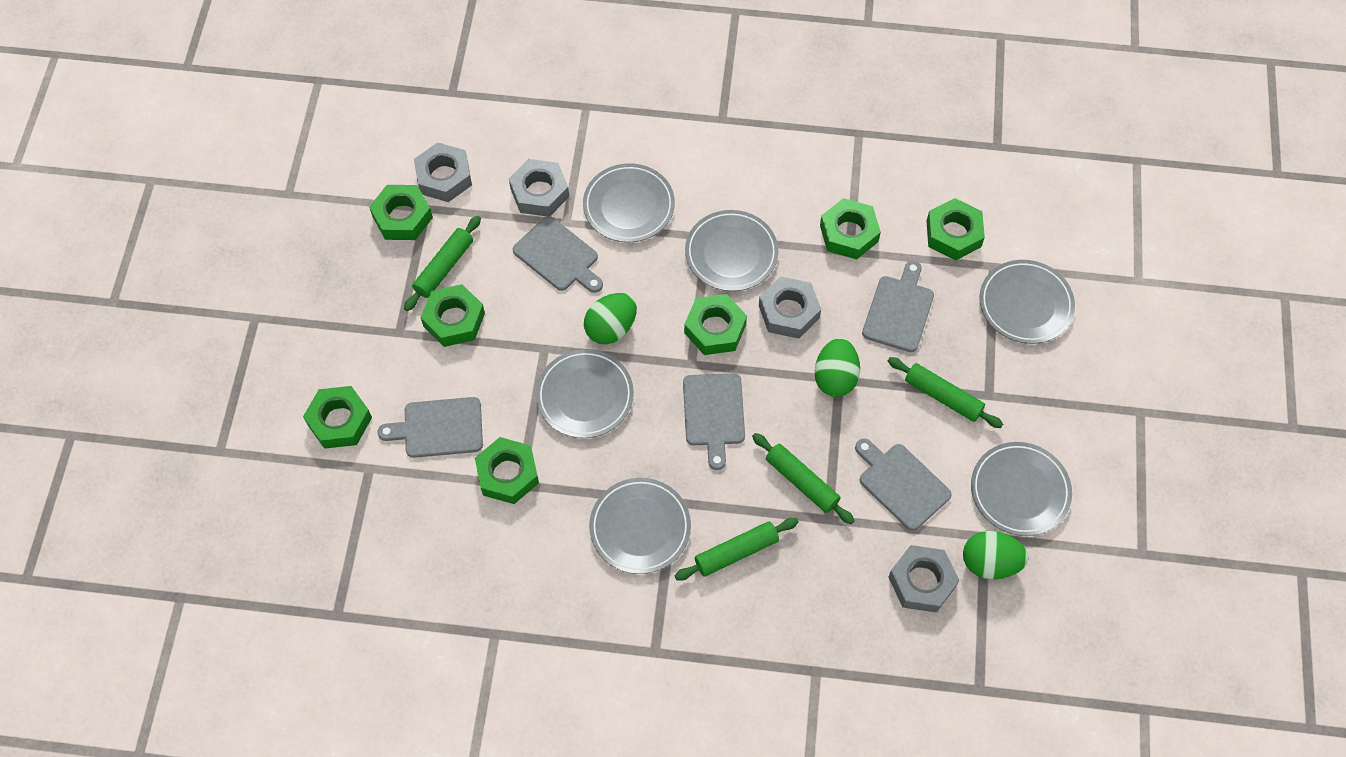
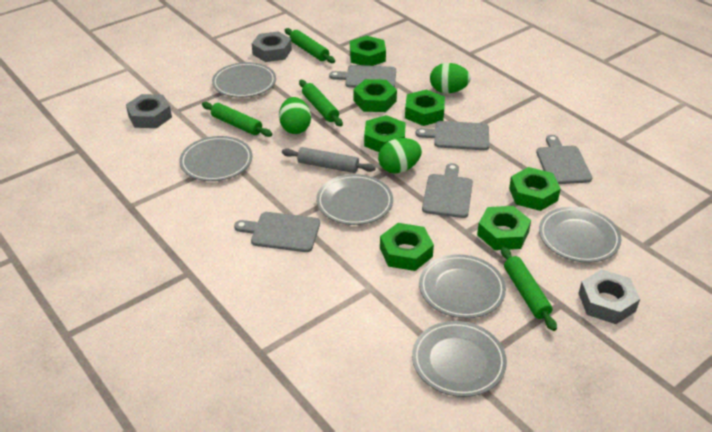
grey nut: [414,142,472,202] [509,159,569,216] [759,276,821,339] [889,545,959,613] = 4 -> [126,94,172,128] [252,32,292,62] [578,269,640,324] = 3
grey rolling pin: none = 0 -> [282,147,376,173] = 1

